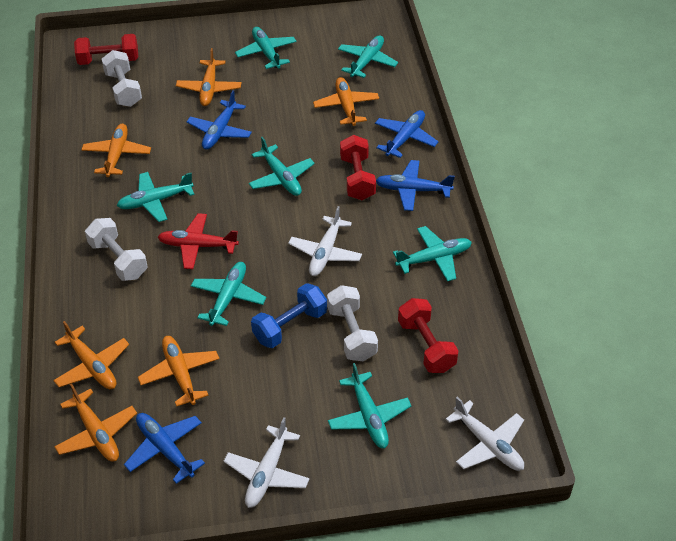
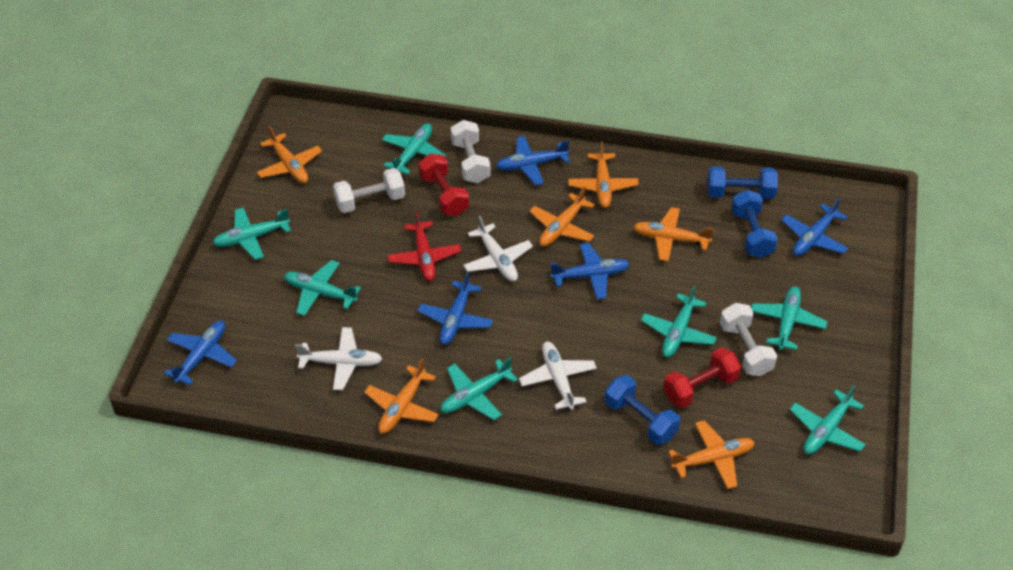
blue dumbbell: [251,283,327,348] = 1 -> [605,375,680,445] [708,166,778,199] [731,190,778,258] = 3
blue plane: [124,413,205,484] [187,90,252,150] [375,110,439,158] [376,160,455,211] = 4 -> [164,321,237,385] [418,271,493,345] [496,136,570,185] [550,243,630,299] [781,198,848,256] = 5
red dumbbell: [74,34,138,65] [340,135,376,200] [398,298,459,373] = 3 -> [419,154,469,216] [663,347,741,408] = 2

